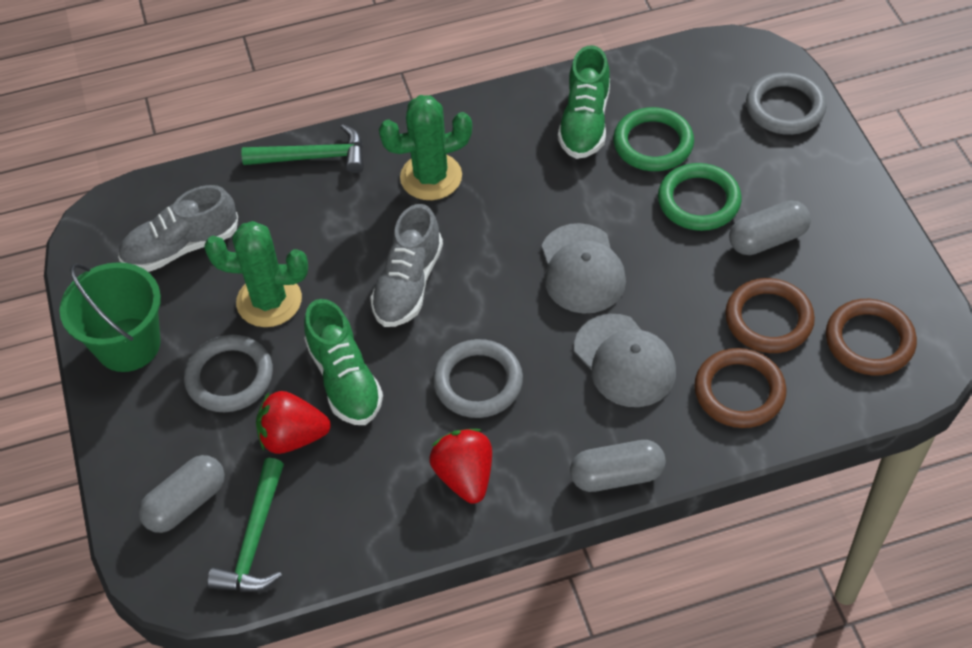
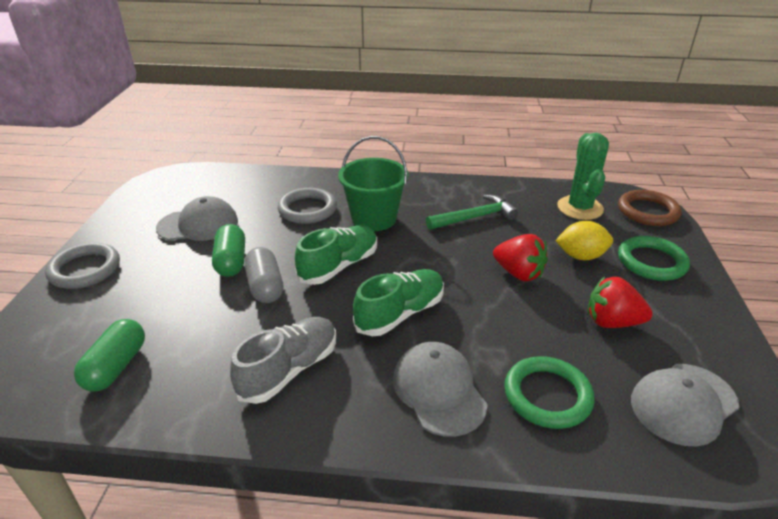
brown ring: [694,348,787,428] [725,278,815,353] [826,299,917,376] = 3 -> [618,190,682,226] = 1
green cactus: [204,221,308,327] [379,95,472,200] = 2 -> [557,133,609,220] = 1
green capsule: none = 0 -> [74,319,145,392] [212,224,245,277] = 2
green hammer: [207,458,284,592] [241,124,364,173] = 2 -> [426,195,519,230] = 1
grey cap: [542,223,626,314] [574,314,676,407] = 2 -> [156,196,238,241] [393,342,488,437] [631,364,740,446] = 3
grey capsule: [138,455,225,533] [570,440,666,492] [729,200,811,255] = 3 -> [244,247,283,303] = 1
grey ring: [184,335,273,412] [433,339,523,418] [746,72,827,135] = 3 -> [45,243,120,289] [278,188,337,224] = 2
grey shoe: [118,185,238,272] [370,204,443,327] = 2 -> [230,317,336,404] = 1
yellow lemon: none = 0 -> [555,221,613,260] = 1

